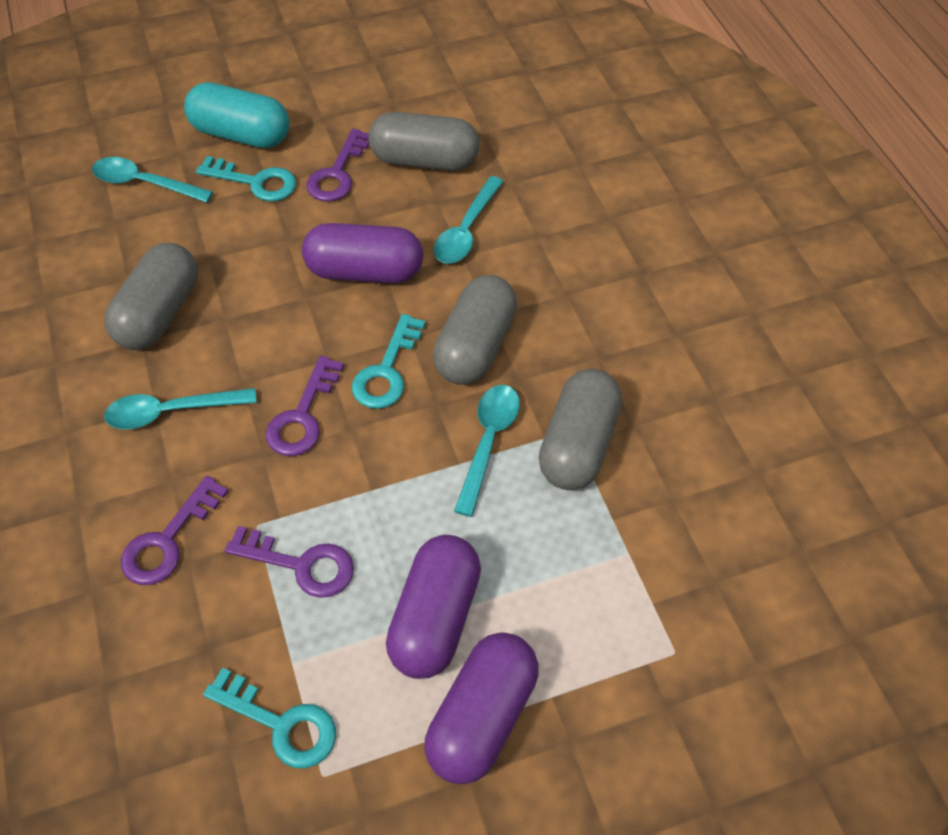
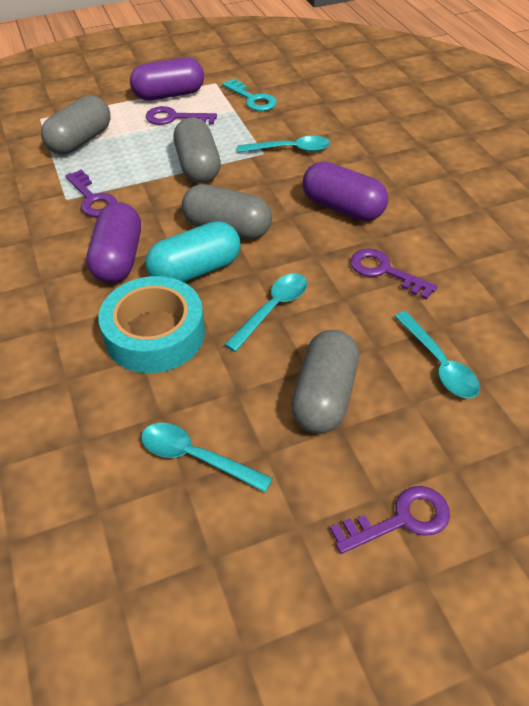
turquoise key: [196,156,296,202] [203,668,336,769] [352,314,426,409] = 3 -> [222,78,277,111] = 1
turquoise tape: none = 0 -> [98,276,205,373] = 1

